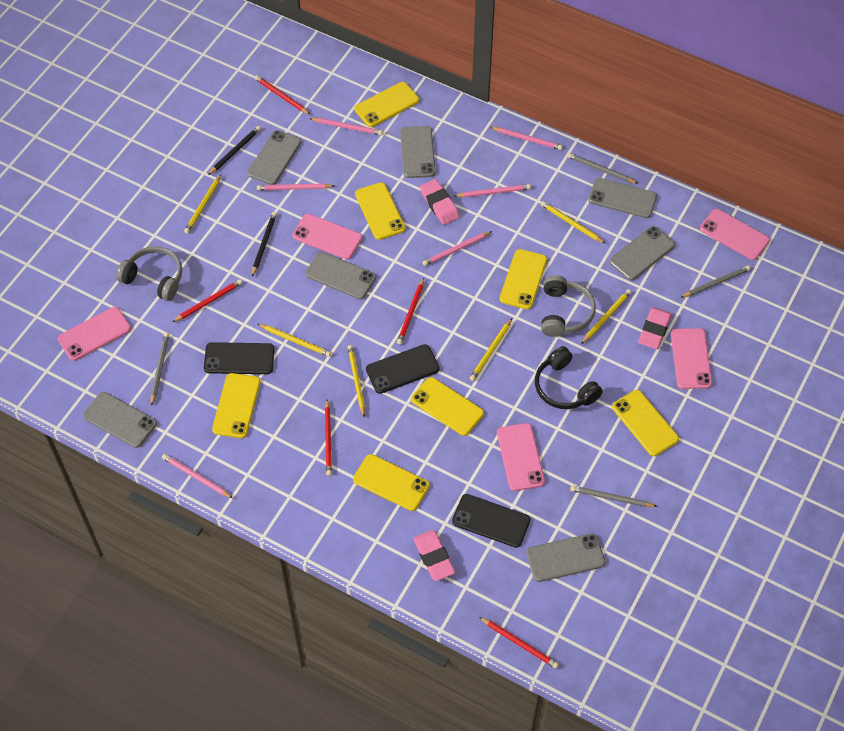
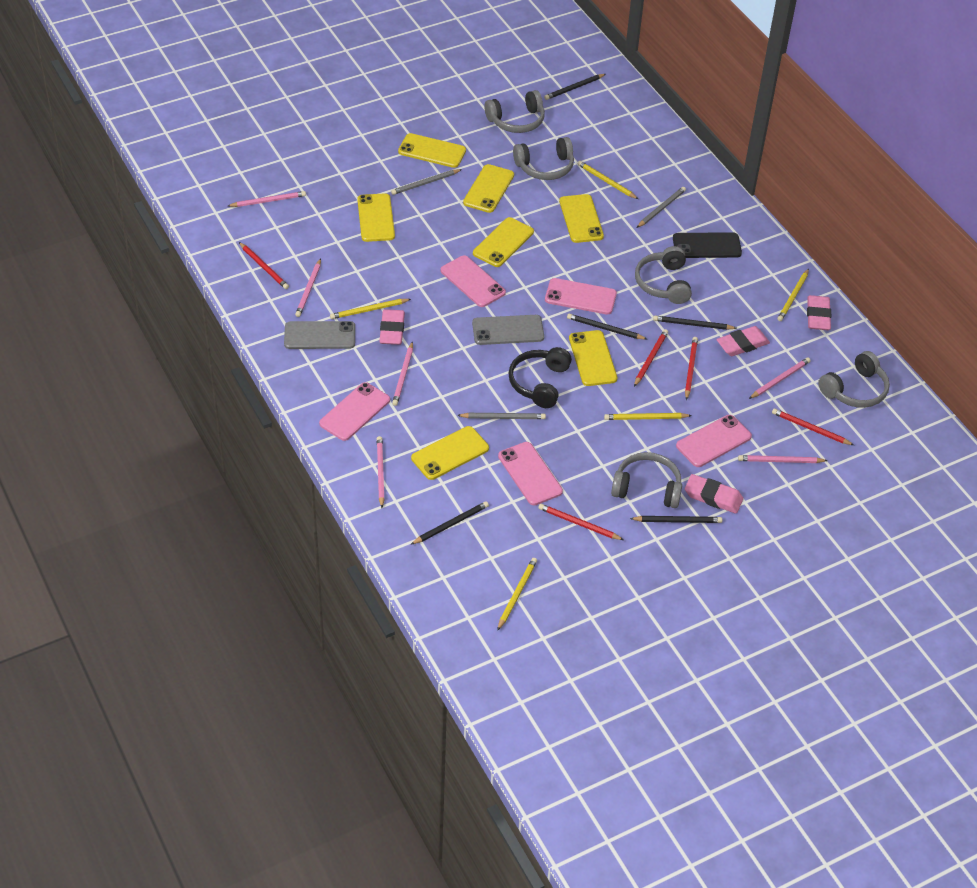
black pencil: [208,126,261,175] [252,212,277,276] = 2 -> [410,501,489,545] [544,74,605,100] [567,314,647,339] [630,516,723,523] [653,316,737,330] = 5
black phone: [204,342,275,374] [366,344,440,394] [452,494,530,548] = 3 -> [673,232,742,258] = 1
grey headphones: [116,246,182,301] [541,275,596,337] = 2 -> [484,90,545,133] [513,137,574,180] [611,452,682,508] [635,246,692,304] [818,351,890,408] = 5
grey pencil: [151,333,169,406] [567,153,637,183] [570,485,658,507] [680,265,750,298] = 4 -> [391,169,462,195] [457,413,546,419] [637,187,686,228] = 3
grey phone: [83,392,157,448] [247,130,301,185] [305,252,376,300] [400,126,435,178] [526,533,605,582] [588,178,657,218] [610,226,675,281] = 7 -> [284,321,355,349] [472,315,544,345] = 2
pink eraser: [413,530,455,581] [420,179,460,225] [638,307,672,349] = 3 -> [379,309,405,345] [685,474,743,514] [717,326,770,356] [807,295,831,330] = 4
yellow pencil: [184,174,221,234] [258,324,331,357] [347,345,365,418] [470,319,512,381] [541,201,606,244] [581,289,631,344] = 6 -> [330,299,411,319] [497,558,537,631] [578,161,638,199] [604,413,692,420] [777,269,809,321] = 5

